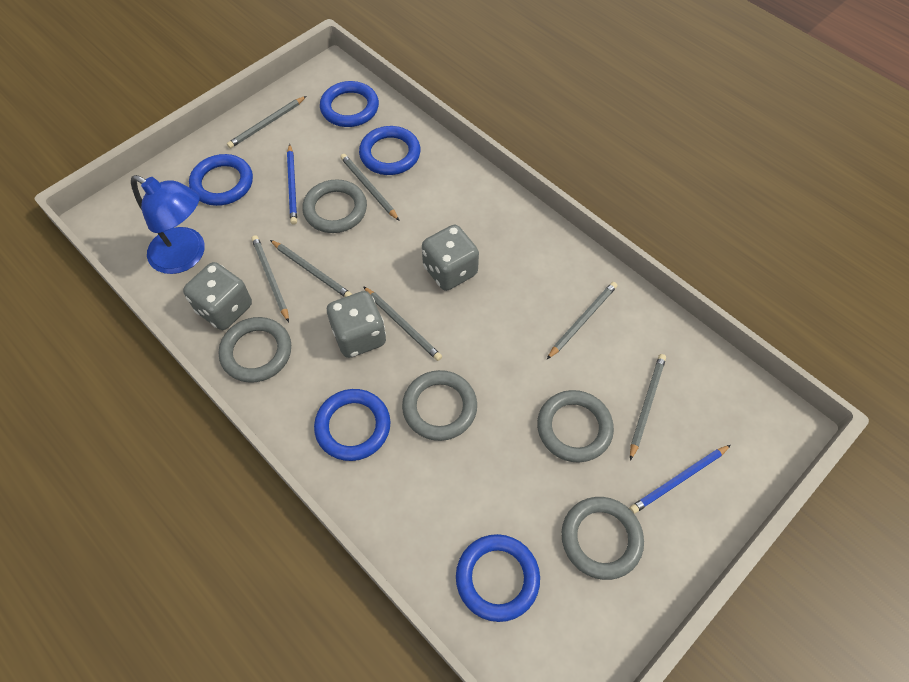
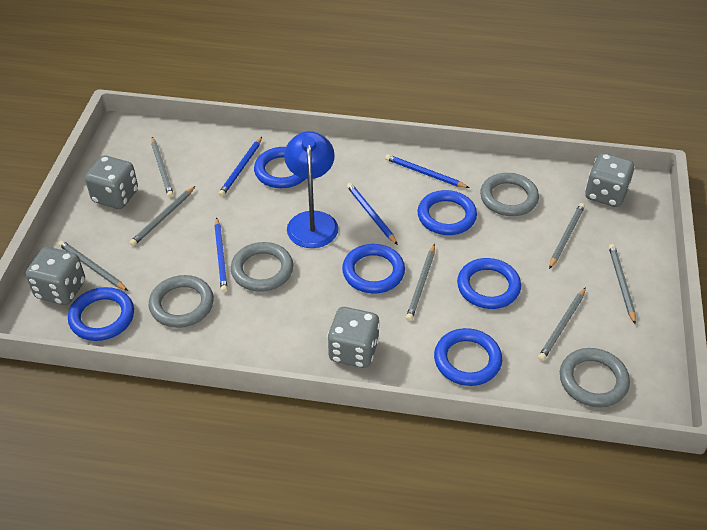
blue pencil: [287,144,297,225] [629,445,731,514] = 2 -> [214,217,228,293] [218,137,262,197] [347,183,398,245] [385,154,469,188] = 4
blue ring: [189,154,253,206] [314,389,390,461] [320,81,379,127] [359,126,420,175] [456,534,540,622] = 5 -> [68,287,134,341] [254,147,305,188] [342,244,405,294] [417,190,477,235] [434,328,502,386] [457,258,521,309] = 6
grey dice: [183,262,252,330] [327,291,386,358] [422,225,479,291] = 3 -> [26,247,85,305] [85,156,138,209] [327,307,380,368] [585,153,634,207] = 4
grey ring: [219,317,291,383] [302,179,367,233] [402,370,477,441] [537,390,614,463] [561,497,644,580] = 5 -> [149,275,214,328] [231,242,293,292] [480,173,539,216] [560,348,630,407] = 4

